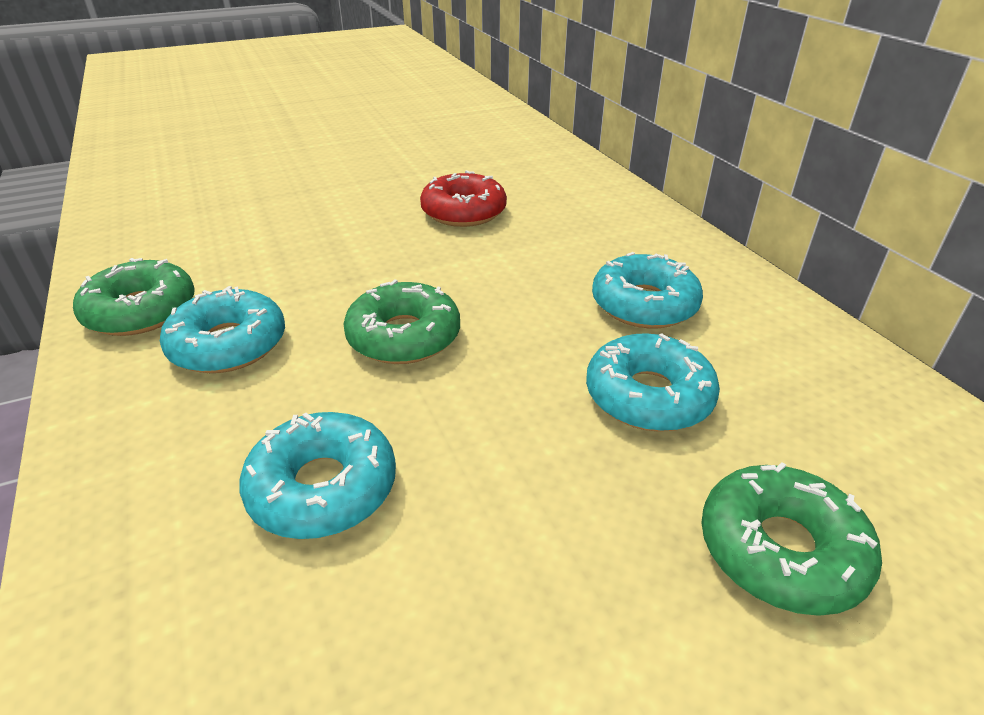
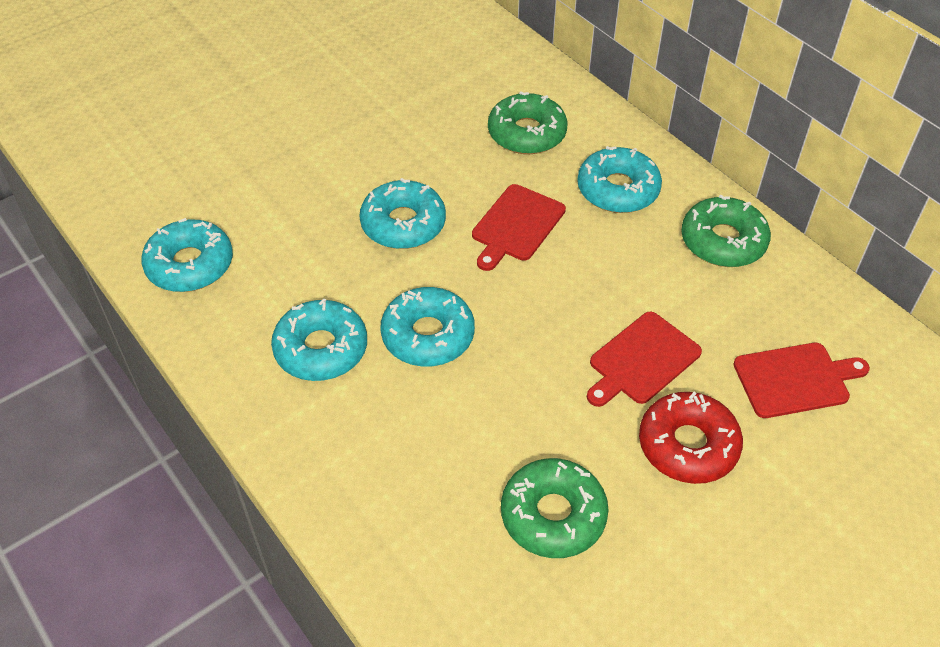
red cutting board: none = 0 -> [472,184,566,271] [587,312,702,407] [734,343,870,418] = 3
turquoise donut: [160,286,285,373] [240,412,396,539] [586,333,720,432] [592,252,703,328] = 4 -> [141,218,233,292] [271,298,367,381] [359,178,446,249] [380,287,475,367] [577,146,662,213] = 5

